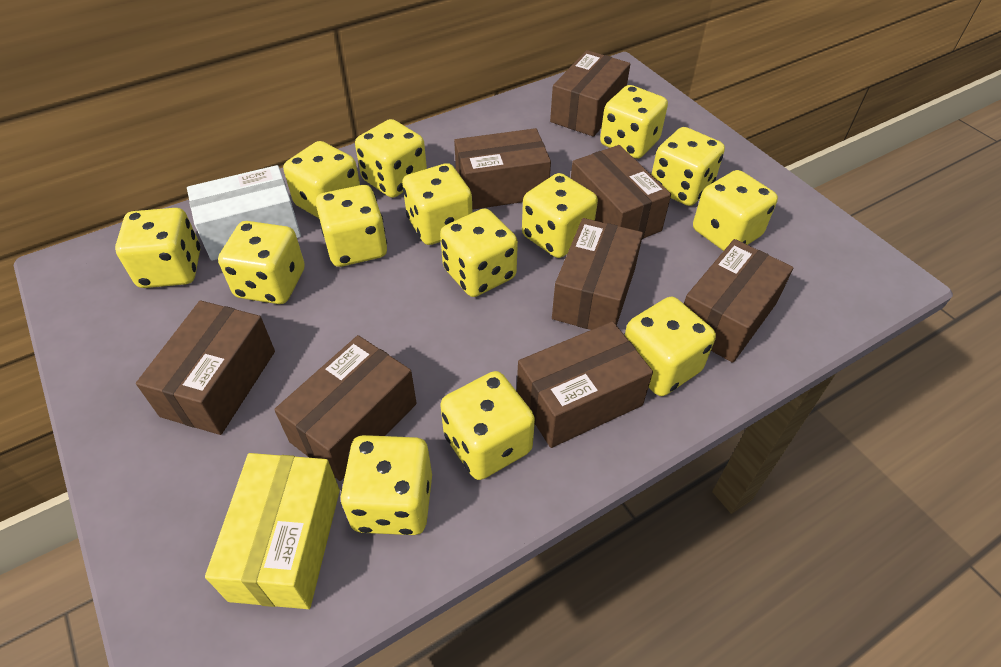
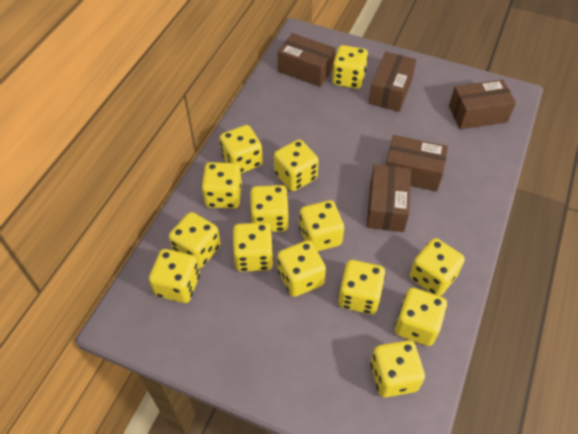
brown box: [136,301,275,435] [274,335,417,481] [454,128,551,210] [517,321,653,448] [550,50,630,137] [552,218,643,330] [571,145,671,239] [684,239,793,363] = 8 -> [278,33,335,87] [367,164,411,232] [369,52,416,112] [386,135,448,192] [449,79,516,129] = 5
white box: [187,165,301,261] = 1 -> none = 0
yellow box: [205,453,340,609] = 1 -> none = 0

